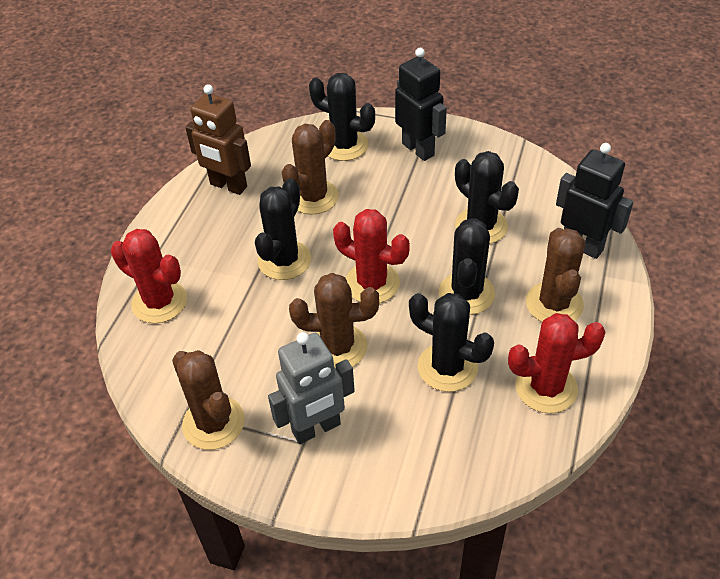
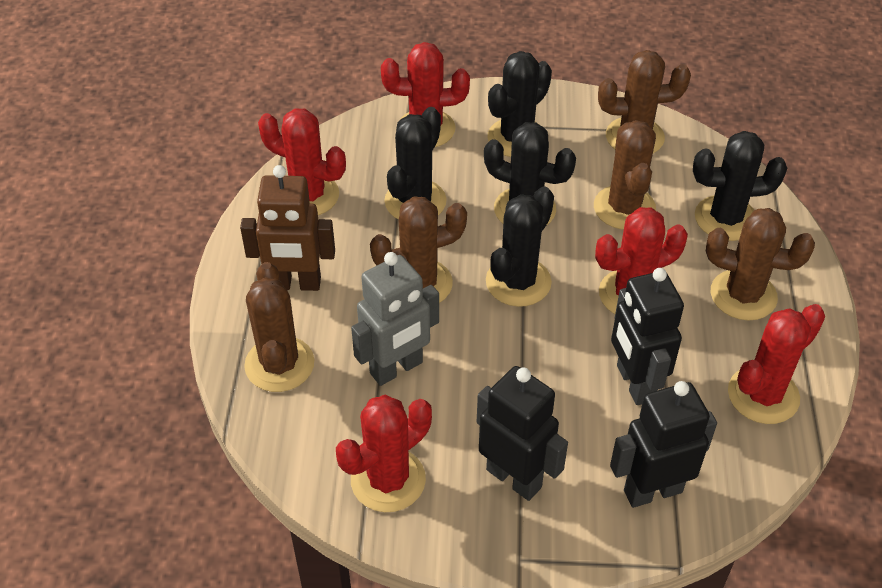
black robot: [395,48,447,161] [556,143,633,259] = 2 -> [477,366,568,501] [610,381,717,508] [611,268,684,405] = 3
brown cactus: [172,350,245,450] [282,120,339,214] [289,273,379,369] [526,228,585,322] = 4 -> [244,262,314,392] [370,197,467,303] [594,120,656,230] [598,50,691,153] [706,208,815,320] = 5
red cactus: [111,229,187,323] [333,209,410,303] [508,313,606,413] = 3 -> [258,108,346,215] [336,395,432,512] [381,42,470,148] [595,207,688,314] [728,304,825,424] = 5

